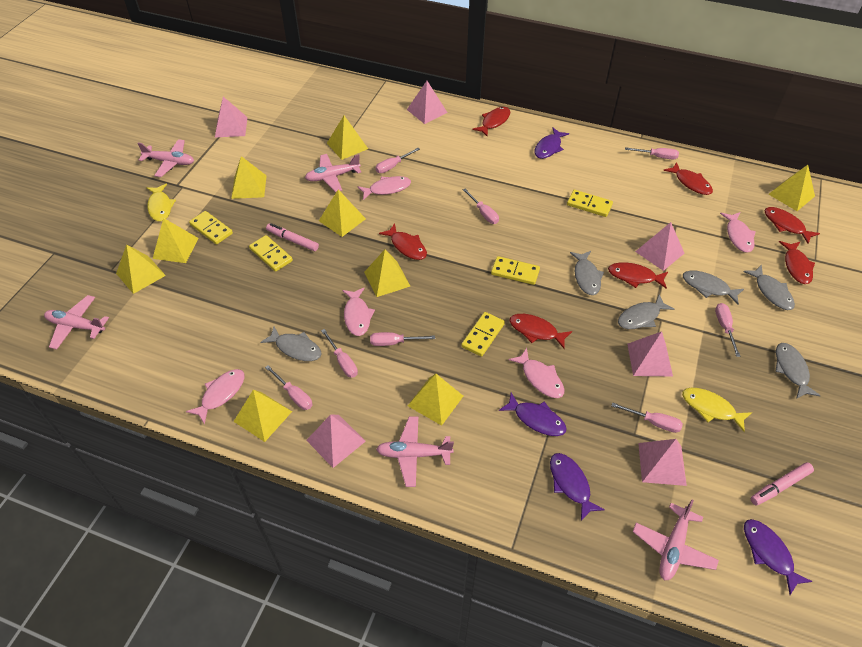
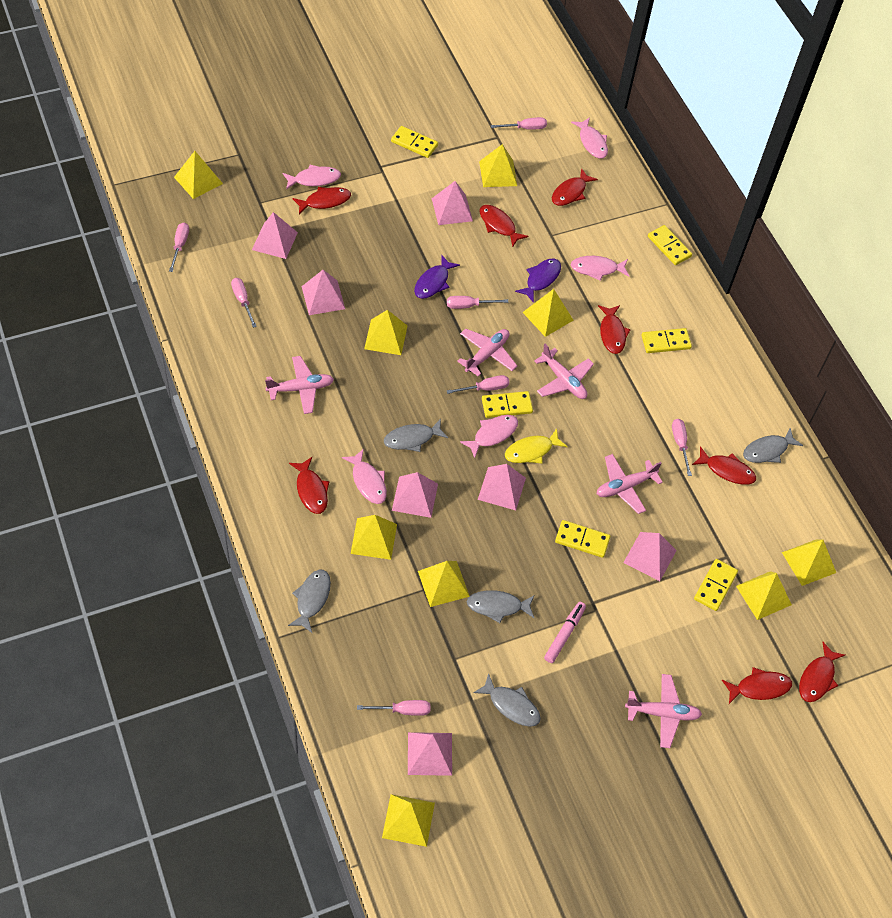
grey fish: [260,327,322,361] [570,251,604,295] [618,294,674,329] [683,271,744,304] [744,265,795,310] [775,343,821,399] = 6 -> [288,570,331,633] [384,419,448,452] [467,590,535,623] [473,673,541,727] [743,428,803,463] = 5
pink marker: [266,223,319,251] [750,462,814,505] = 2 -> [544,602,586,663] = 1
pink pyramid: [215,97,248,137] [306,415,366,468] [407,81,447,124] [627,331,673,376] [635,222,684,271] [638,439,687,486] = 6 -> [252,212,298,259] [301,270,345,315] [392,472,438,518] [408,732,452,776] [432,181,473,225] [478,464,526,511] [623,532,677,581] = 7
pink screwdriver: [265,365,313,410] [321,329,358,378] [370,332,435,346] [375,148,420,173] [463,188,499,224] [611,403,683,433] [625,147,679,159] [715,303,741,357] = 8 -> [169,222,189,272] [231,278,257,328] [357,700,430,716] [446,375,509,394] [447,296,508,309] [491,117,547,130] [672,419,692,476] = 7
purple fish: [499,393,567,436] [535,128,569,159] [550,453,605,521] [744,519,813,595] = 4 -> [414,255,460,299] [515,258,561,303] = 2
red fish: [379,223,427,260] [472,107,510,137] [509,314,572,349] [608,262,668,289] [663,162,713,195] [764,207,820,244] [779,241,815,284] = 7 -> [289,457,329,514] [292,187,351,214] [479,205,529,247] [552,168,598,206] [598,305,631,354] [692,446,756,485] [722,667,792,704] [799,642,845,702] = 8
yellow domino: [189,211,233,244] [249,235,293,272] [461,312,505,357] [491,256,540,285] [567,190,613,217] = 5 -> [391,126,438,158] [482,391,533,418] [555,520,610,558] [641,328,692,353] [648,225,692,265] [694,559,738,611] = 6
yellow fish: [147,183,176,221] [682,388,752,432] = 2 -> [505,428,568,463] = 1

